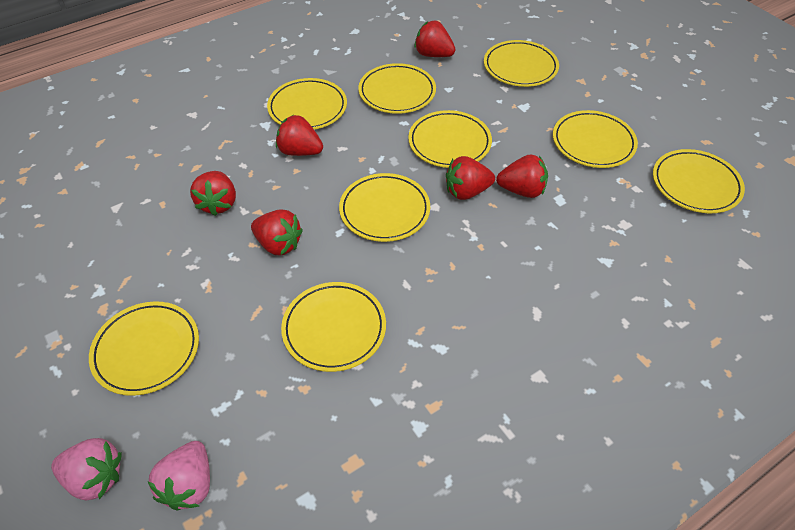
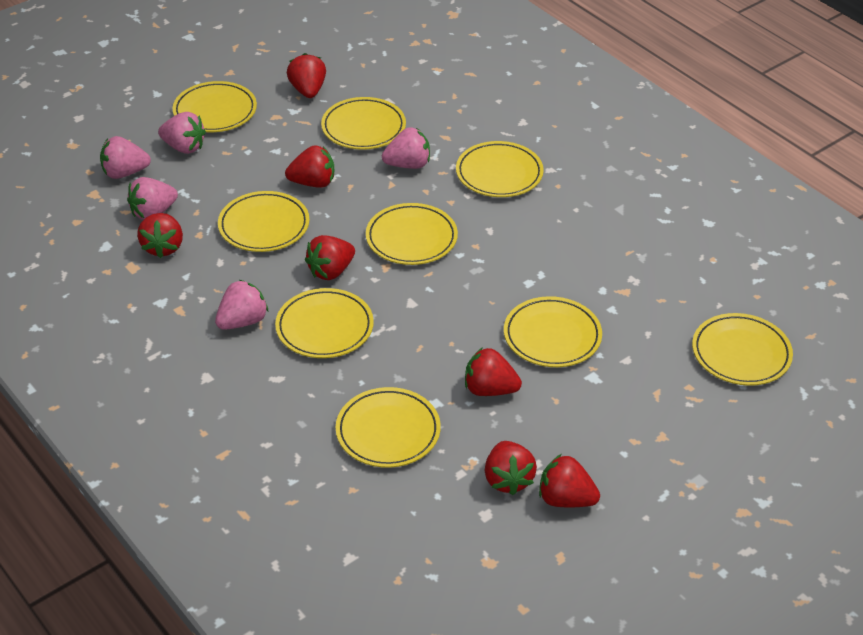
pink strawberry: [51,438,122,501] [148,441,210,511] = 2 -> [100,136,151,179] [127,177,178,220] [158,112,206,154] [215,280,268,330] [382,128,430,169] = 5
red strawberry: [190,171,236,216] [251,209,303,255] [276,115,323,156] [414,21,455,57] [446,156,495,200] [496,155,548,198] = 6 -> [137,213,183,258] [285,145,334,188] [287,53,326,98] [305,235,355,280] [465,347,522,396] [485,441,537,495] [539,454,600,507] = 7

